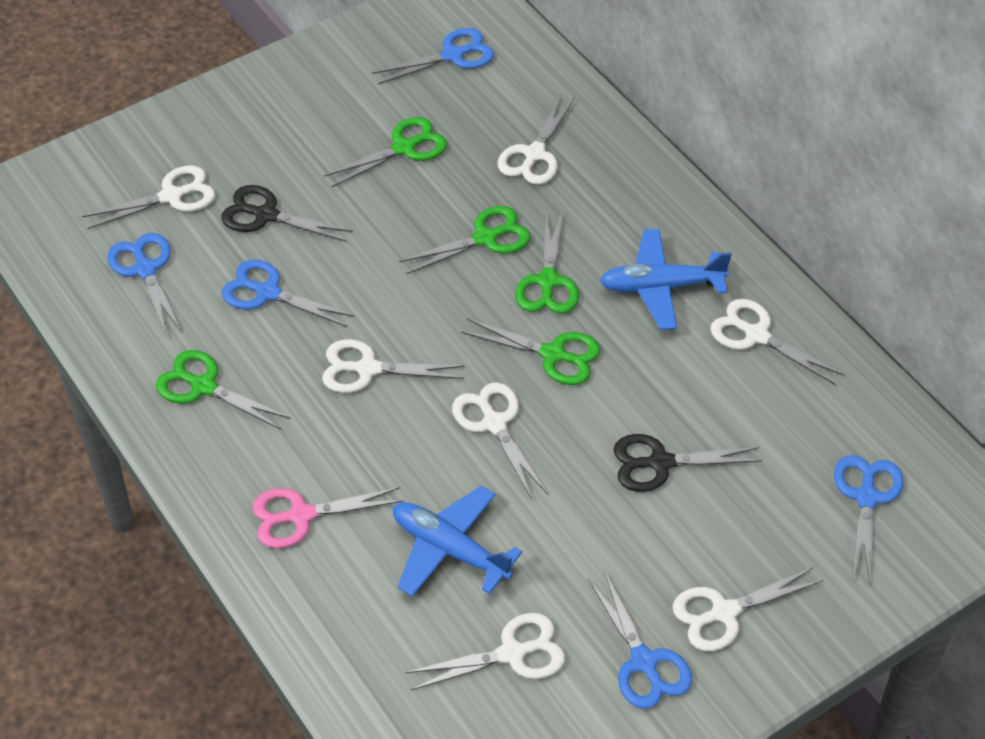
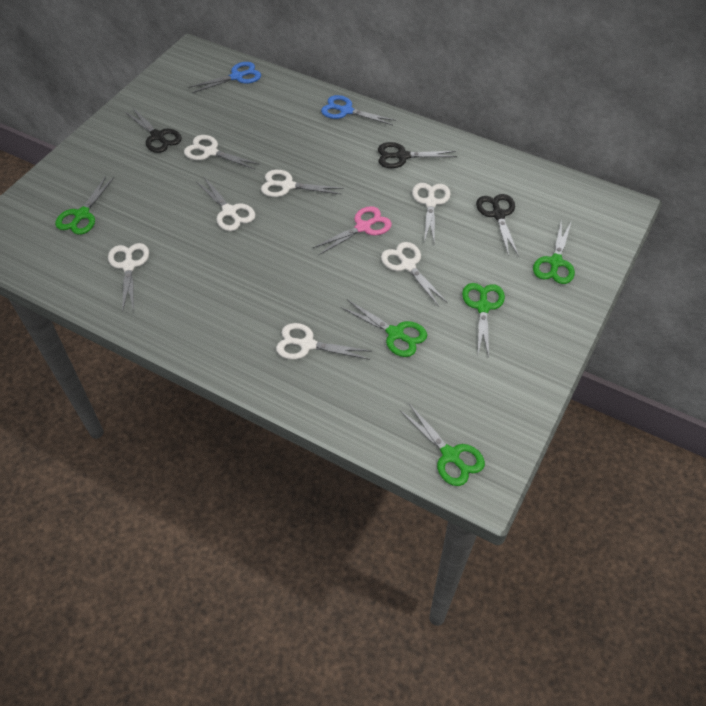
black scissors: [221,185,353,242] [613,434,762,492] = 2 -> [125,107,182,153] [378,142,457,168] [476,194,519,256] = 3
blue plane: [393,486,522,597] [600,229,732,330] = 2 -> none = 0
blue scissors: [107,233,182,335] [221,260,355,327] [372,28,494,84] [588,570,692,709] [834,455,904,583] = 5 -> [189,62,261,93] [321,95,396,125] = 2

